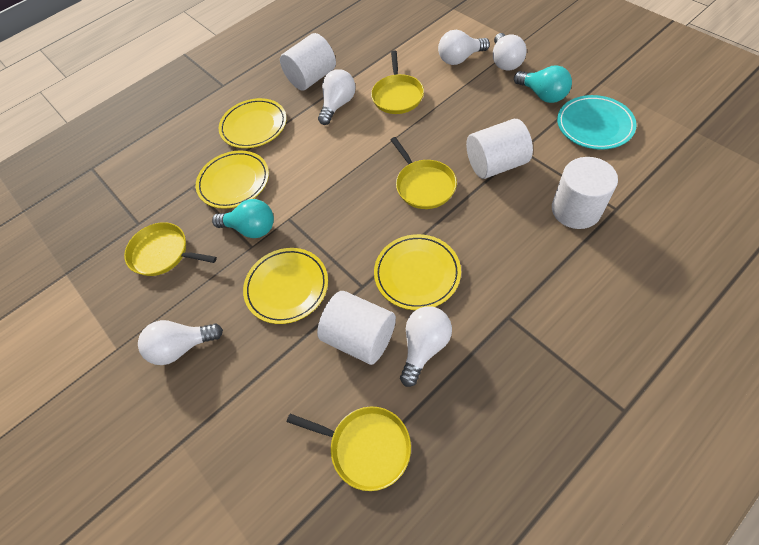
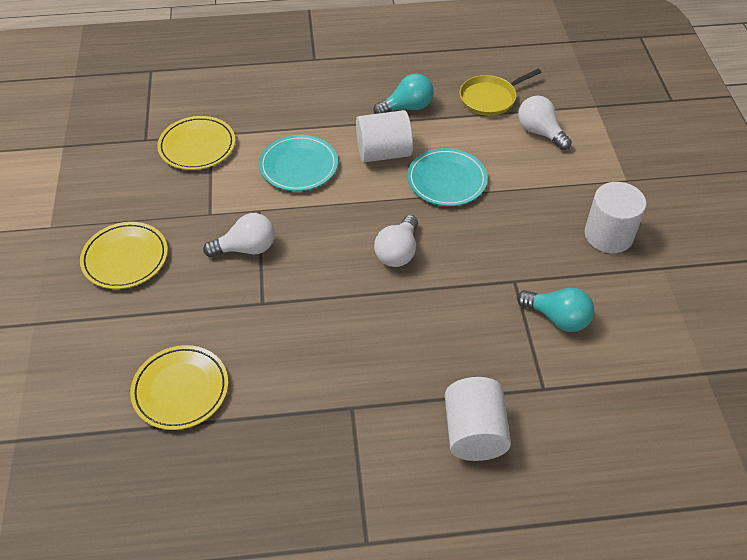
turquoise plate: [557,95,637,150] = 1 -> [259,135,338,191] [407,148,488,206] = 2
white cylinder: [280,33,336,90] [317,291,396,365] [466,119,533,179] [552,157,618,229] = 4 -> [356,110,413,162] [445,377,511,461] [585,182,646,253] = 3
white light bulb: [138,320,223,365] [318,69,355,125] [400,306,452,387] [438,30,490,65] [493,33,527,71] = 5 -> [203,213,275,257] [374,215,418,267] [518,96,572,150] = 3
yellow pan: [124,222,217,276] [287,406,411,491] [371,51,424,114] [391,137,457,209] = 4 -> [460,69,542,116] = 1
yellow plate: [196,150,269,209] [219,98,287,148] [243,248,328,324] [374,234,461,310] = 4 -> [80,222,168,289] [130,345,228,430] [157,116,235,170] = 3

